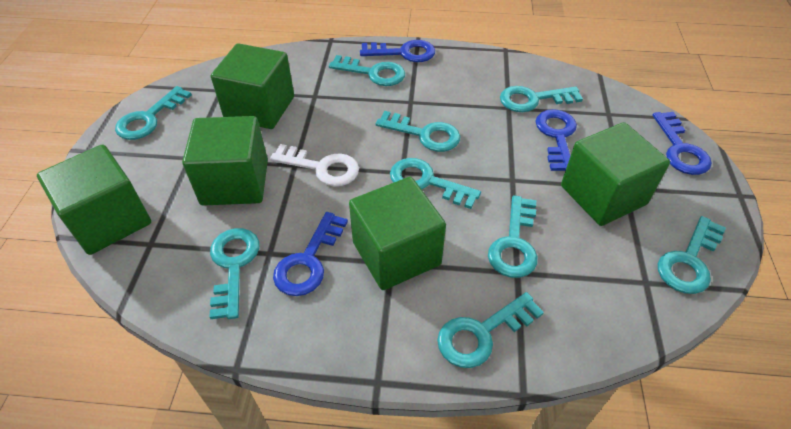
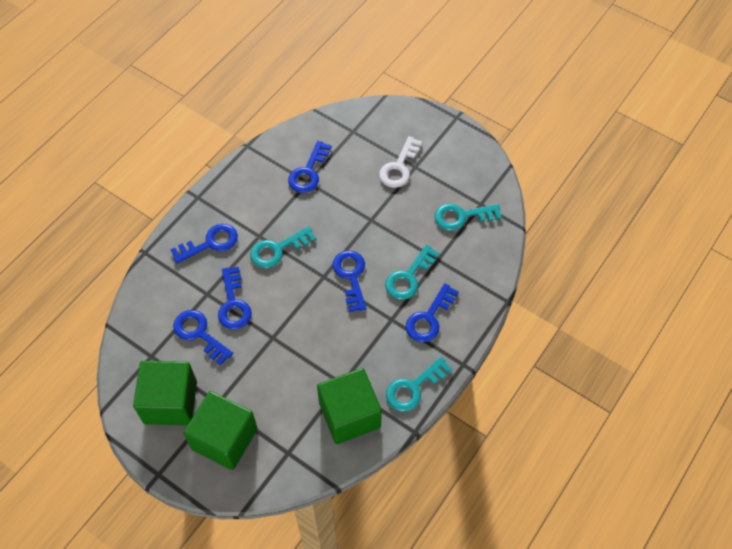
blue key: [273,212,348,296] [360,40,435,62] [536,109,577,171] [652,112,712,175] = 4 -> [170,224,238,264] [173,310,233,365] [218,266,252,330] [288,141,332,193] [333,250,366,312] [406,283,459,342] = 6
green cube: [37,144,151,255] [182,116,268,206] [211,43,294,129] [349,177,446,290] [561,122,670,226] = 5 -> [133,361,197,425] [183,391,258,470] [317,368,382,444] = 3
turquoise key: [115,86,192,140] [210,228,259,319] [329,55,405,86] [376,111,460,152] [390,158,481,209] [437,292,544,368] [488,195,538,278] [500,86,583,112] [658,216,726,294] = 9 -> [250,226,316,268] [385,245,440,300] [386,356,452,411] [434,204,502,231] = 4

